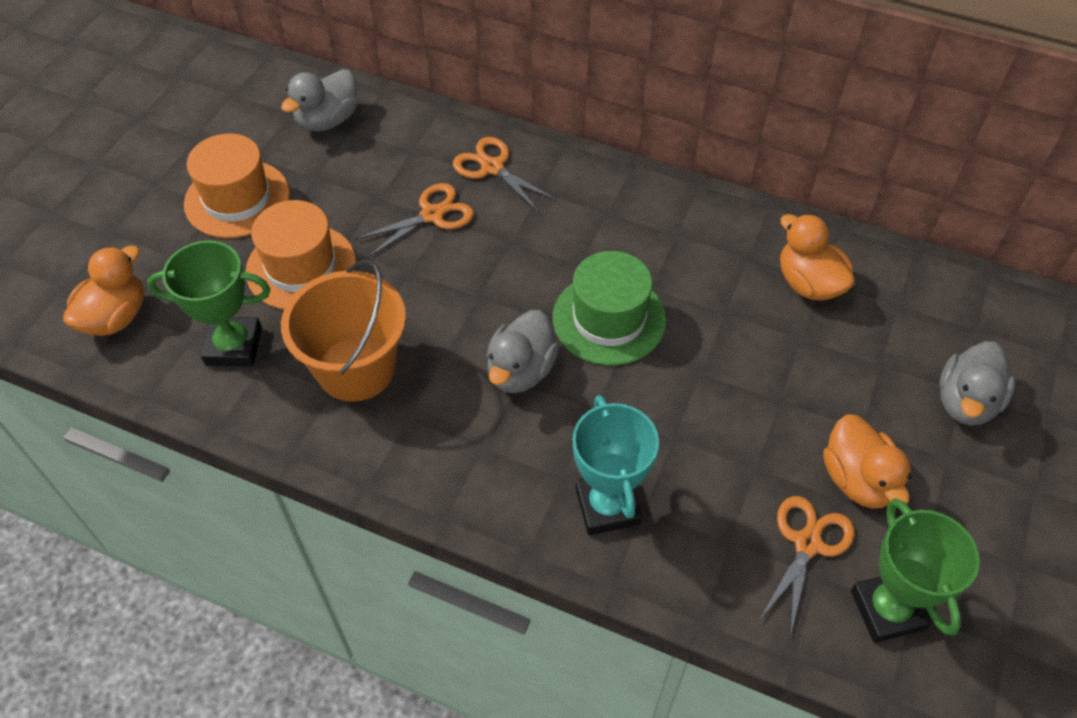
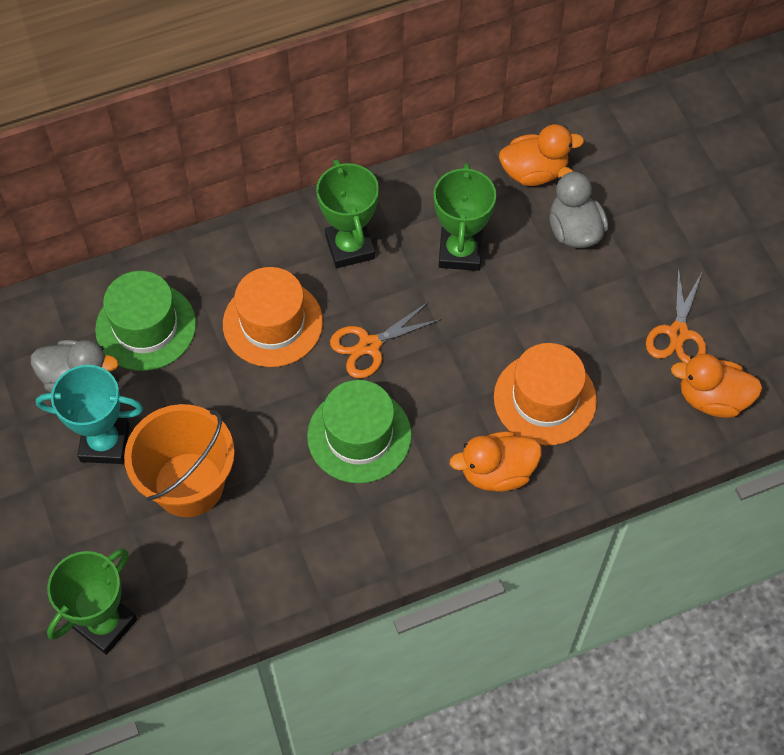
green hat: [553,251,666,365] = 1 -> [95,271,196,371] [307,380,412,483] = 2
green trophy: [147,240,271,366] [851,498,980,643] = 2 -> [47,549,137,655] [316,159,379,268] [434,163,496,271] = 3
grey duck: [281,69,357,132] [487,310,559,393] [939,341,1016,426] = 3 -> [31,340,118,393] [549,167,608,248] = 2
orange scissors: [355,183,474,257] [453,137,557,213] [759,496,855,637] = 3 -> [330,302,442,378] [646,267,707,363] = 2

